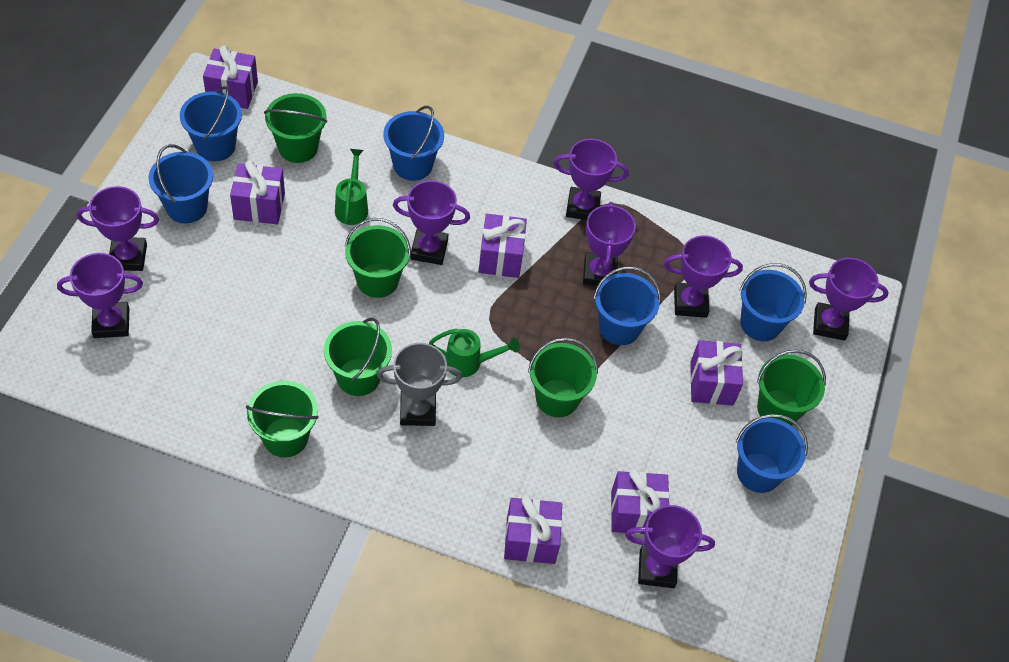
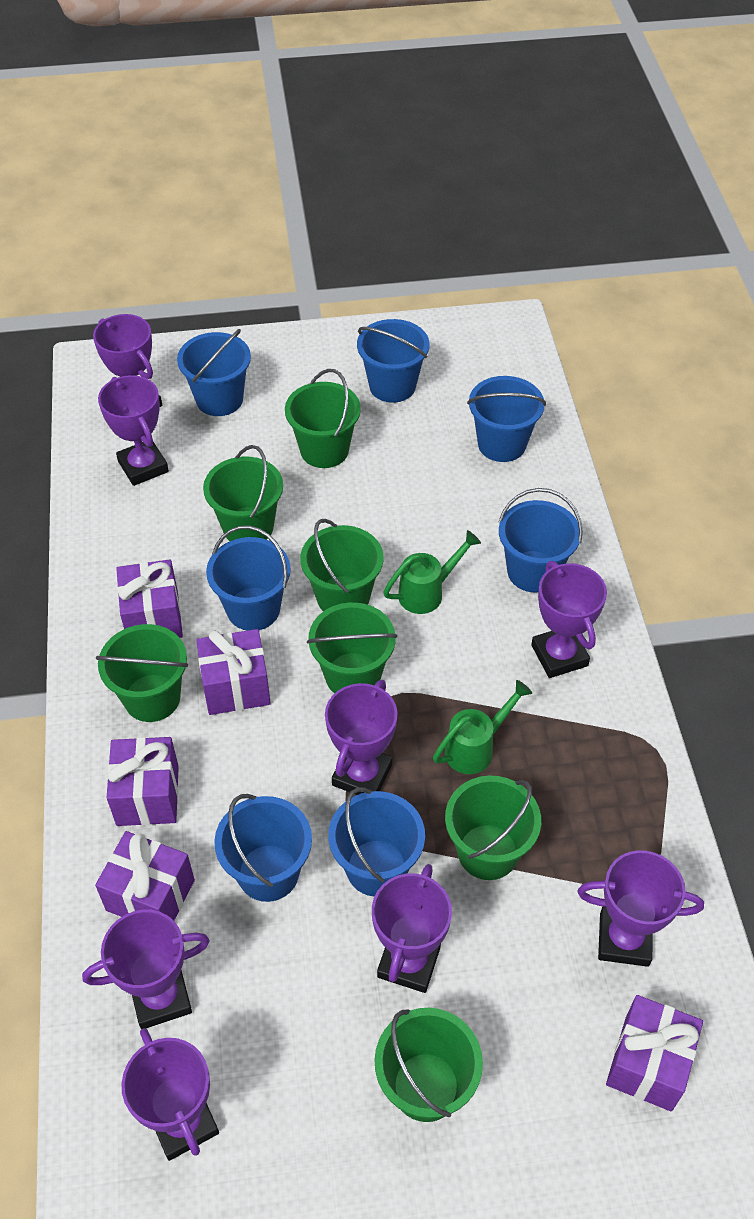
blue bucket: [149,144,213,223] [180,86,242,161] [383,106,444,181] [593,266,661,345] [736,414,808,493] [740,263,807,341] = 6 -> [177,329,251,416] [206,525,290,630] [214,794,312,902] [328,787,425,897] [357,319,430,403] [467,376,546,462] [498,488,583,592] = 7
green bucket: [246,381,319,457] [264,93,327,163] [324,318,392,396] [345,218,411,298] [528,338,598,417] [757,350,826,426] = 6 -> [96,624,188,722] [203,445,283,541] [285,369,361,468] [300,519,384,611] [307,602,397,694] [375,1008,483,1122] [445,776,541,880] = 7
grey trophy: [377,343,462,426] = 1 -> none = 0
purple gift: [203,45,258,109] [230,160,285,224] [479,214,527,278] [504,496,562,564] [611,470,670,534] [690,340,743,406] = 6 -> [95,831,195,920] [107,737,179,826] [116,559,183,638] [196,629,271,715] [606,995,703,1111] = 5

